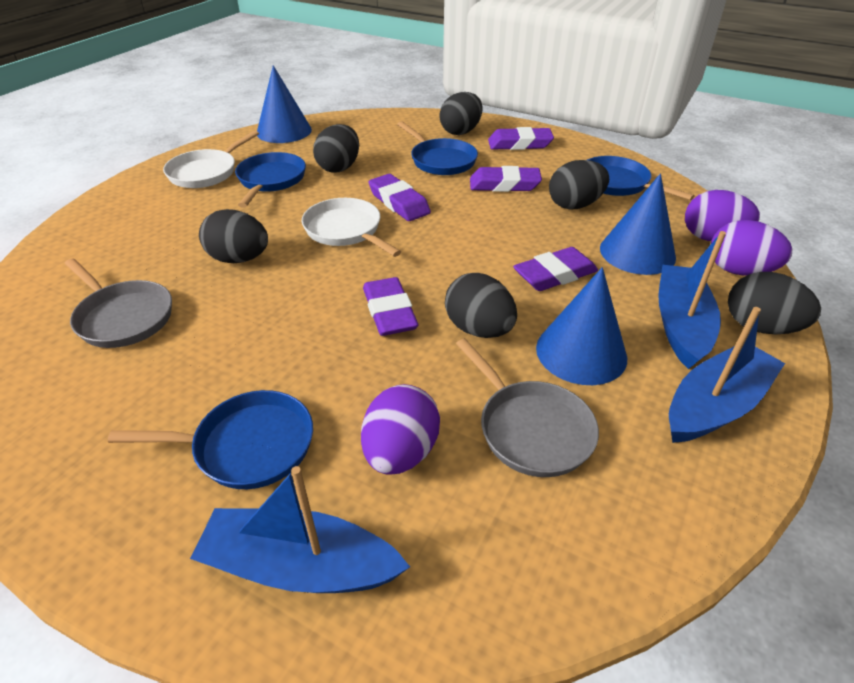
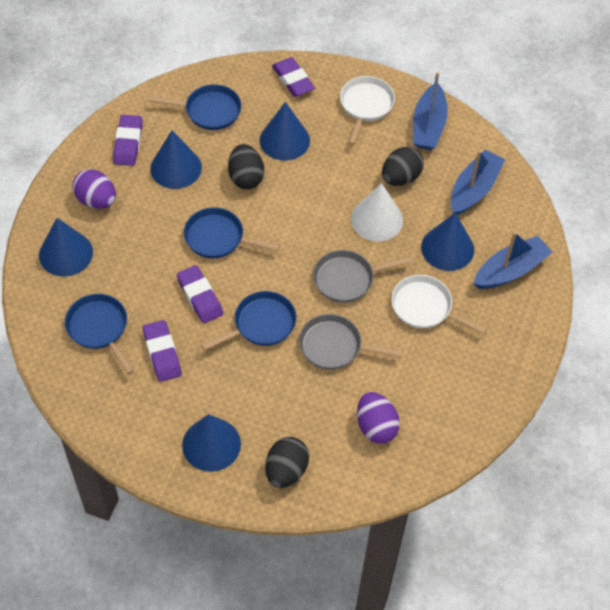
black egg: [199,209,268,263] [313,124,359,173] [439,92,483,135] [445,273,517,338] [549,160,609,209] [728,272,821,334] = 6 -> [228,144,264,189] [265,437,309,488] [382,147,424,186] = 3
blue cone: [257,65,312,143] [536,267,627,385] [600,174,676,275] = 3 -> [39,218,93,277] [150,130,202,189] [182,414,241,472] [260,102,310,161] [421,213,474,271] = 5
purple egg: [361,384,440,475] [685,190,760,241] [711,220,792,276] = 3 -> [73,169,116,209] [357,392,400,444] = 2
purple eraser: [363,277,418,336] [369,174,431,221] [470,166,542,192] [488,127,554,150] [513,247,598,291] = 5 -> [113,115,142,166] [143,320,182,382] [177,265,223,324] [272,57,315,97] = 4
white cone: none = 0 -> [351,183,403,242] = 1

